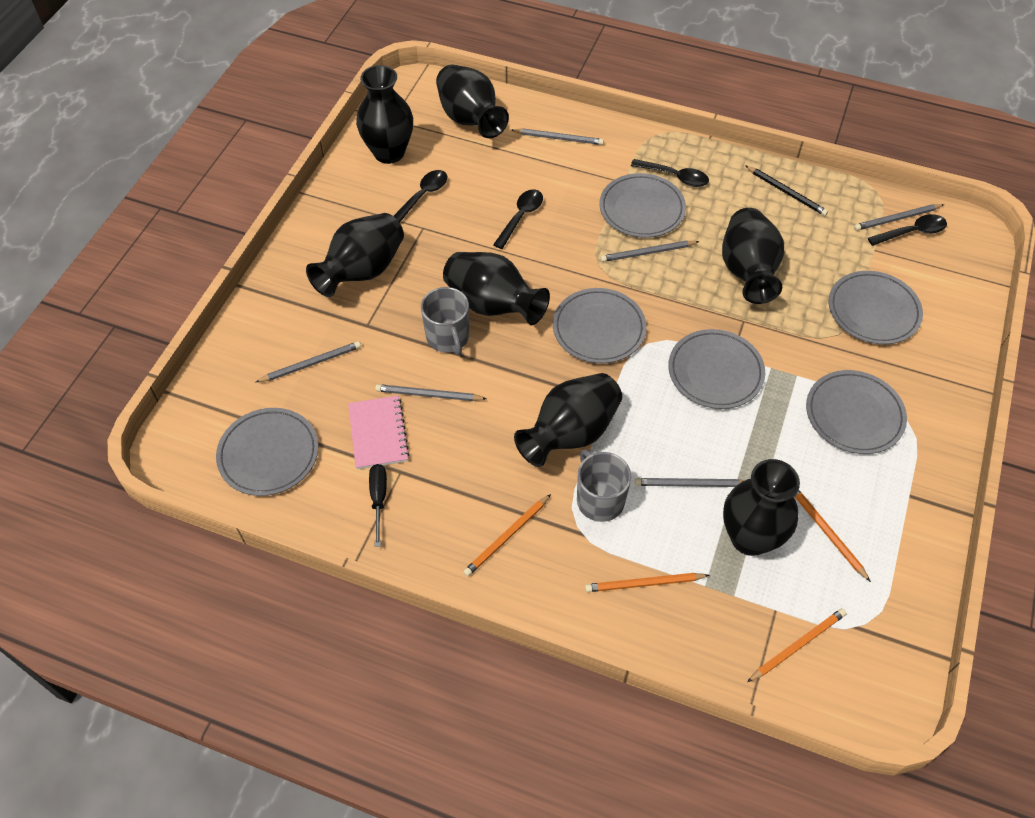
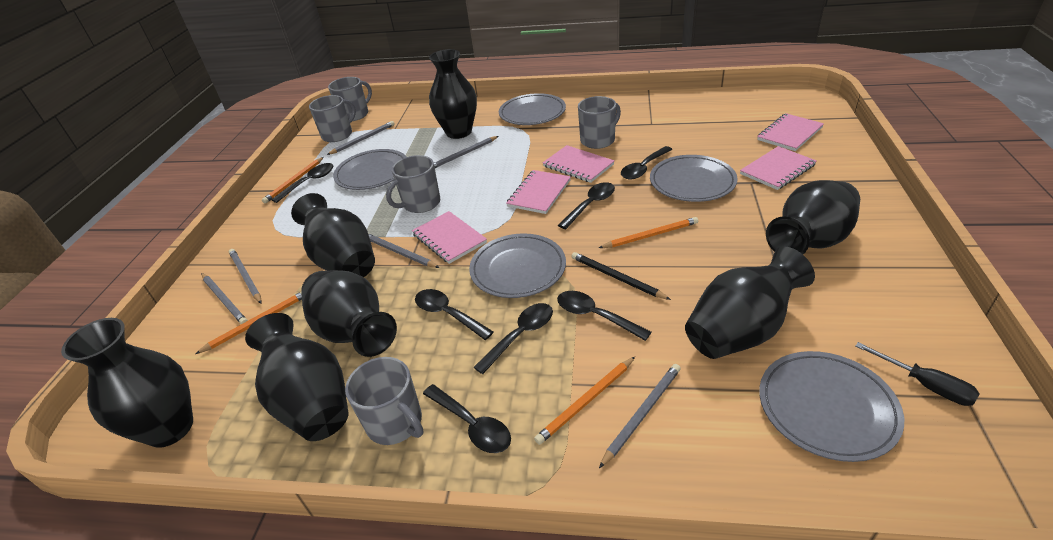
black spoon: [394,170,447,223] [493,189,543,249] [631,159,709,187] [868,214,947,246] = 4 -> [271,163,333,203] [415,289,494,340] [423,384,511,453] [473,303,553,374] [557,291,651,341] [558,182,615,229] [621,146,673,179] = 7
grey mug: [421,287,469,355] [577,449,631,522] = 2 -> [309,95,356,142] [328,77,372,121] [345,357,423,445] [386,155,440,213] [578,96,621,149] = 5
grey plate: [216,408,319,496] [553,288,646,363] [599,173,686,238] [668,329,765,409] [806,370,907,454] [829,271,923,344] = 6 -> [333,149,406,190] [469,233,566,298] [499,93,566,125] [650,155,738,202] [759,351,904,462] = 5
pink notebook: [348,396,410,469] = 1 -> [412,211,487,264] [506,170,571,214] [543,145,615,183] [740,146,817,190] [757,113,824,151] = 5

